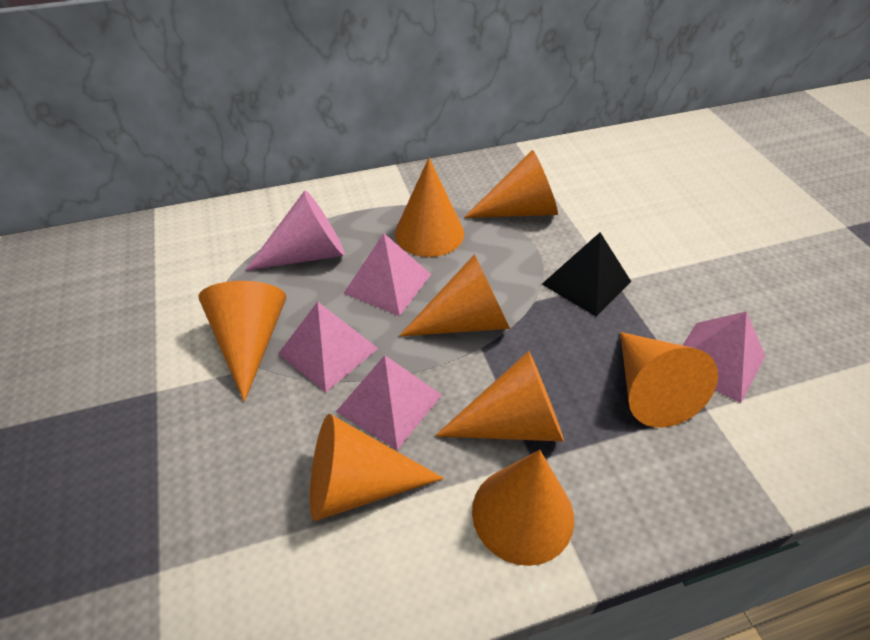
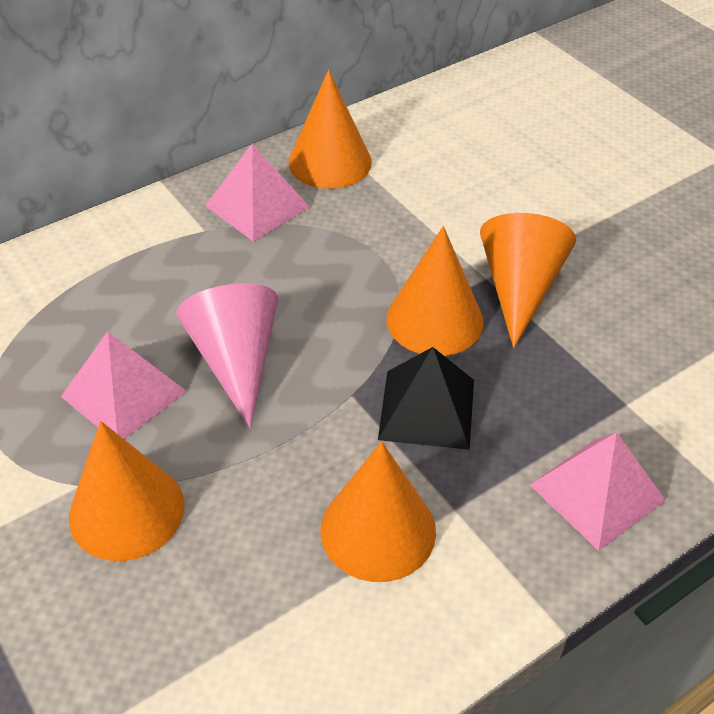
orange cone: [198,281,286,402] [310,414,444,521] [395,158,464,257] [399,254,510,337] [435,351,564,442] [464,150,558,218] [472,450,574,566] [620,332,718,427] = 8 -> [69,421,185,561] [289,70,372,189] [321,442,436,582] [387,226,484,356] [480,213,576,348] = 5
pink pyramid: [278,301,378,392] [336,355,442,450] [343,233,431,316] [683,312,765,403] = 4 -> [61,331,187,439] [205,144,310,242] [530,432,666,551] = 3

